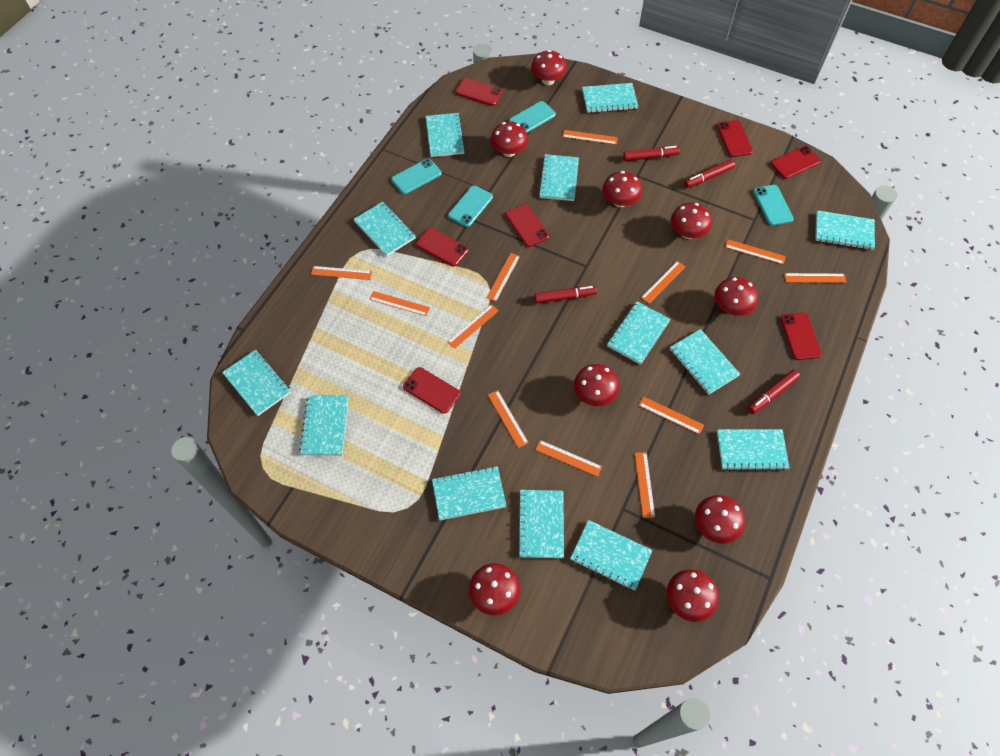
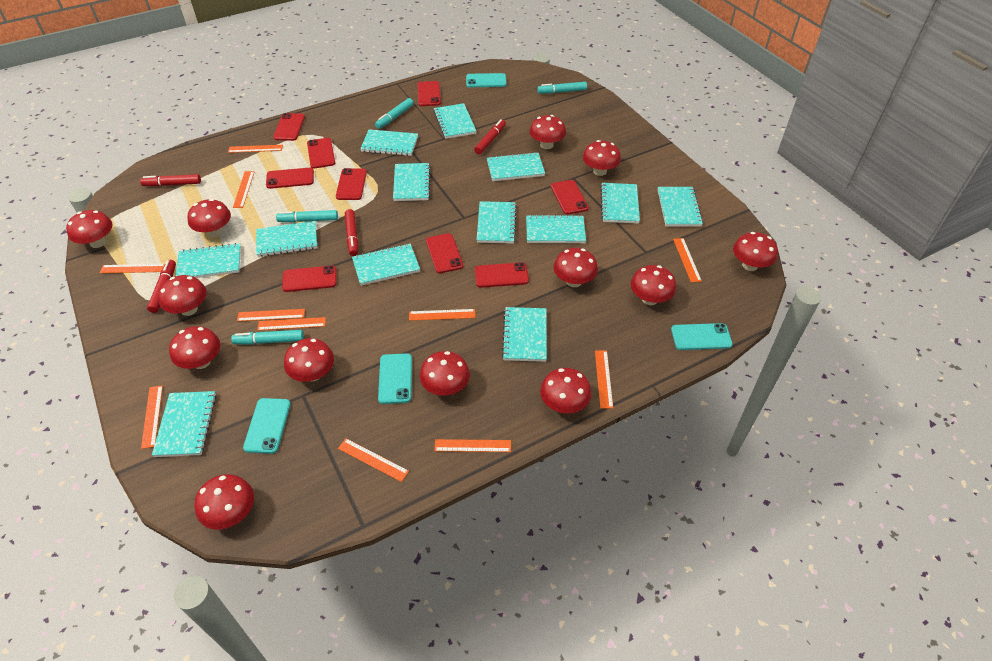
orange ruler: [311,266,372,280] [369,291,430,316] [447,304,499,349] [486,253,520,302] [488,390,529,448] [535,440,602,477] [563,130,618,145] [635,452,655,518] [639,396,704,434] [641,261,686,303] [725,239,786,264] [784,273,846,283] = 12 -> [100,264,165,273] [141,385,163,449] [228,145,283,153] [233,171,255,208] [237,309,305,321] [257,317,326,331] [338,439,409,482] [409,309,475,321] [434,439,511,452] [595,350,613,409] [673,238,702,282] = 11
red mushroom: [469,563,520,615] [490,121,529,157] [531,50,567,85] [574,364,619,406] [602,171,642,207] [667,569,719,622] [671,202,712,239] [695,495,745,544] [714,277,758,316] = 9 -> [66,210,113,248] [158,275,206,316] [169,326,220,369] [188,199,231,237] [194,474,254,530] [284,338,334,382] [420,351,470,396] [529,115,566,149] [540,368,592,414] [554,248,598,287] [583,140,621,176] [631,265,676,305] [733,232,778,271] = 13
red phone: [403,367,460,414] [416,228,468,266] [456,78,503,106] [506,204,549,247] [717,120,753,157] [771,146,820,179] [780,312,822,360] = 7 -> [266,168,314,189] [273,113,305,141] [282,265,337,292] [307,138,335,169] [336,168,367,200] [417,81,441,106] [426,233,463,273] [475,262,529,288] [551,180,589,214] = 9
turquoise marker: none = 0 -> [231,330,304,345] [276,210,338,223] [375,98,414,129] [537,82,587,94] = 4

